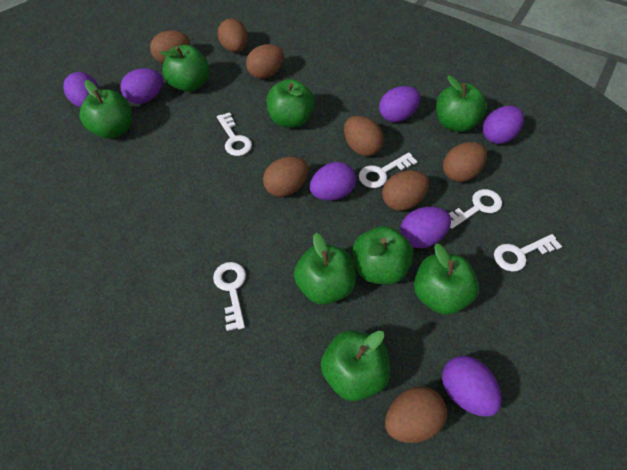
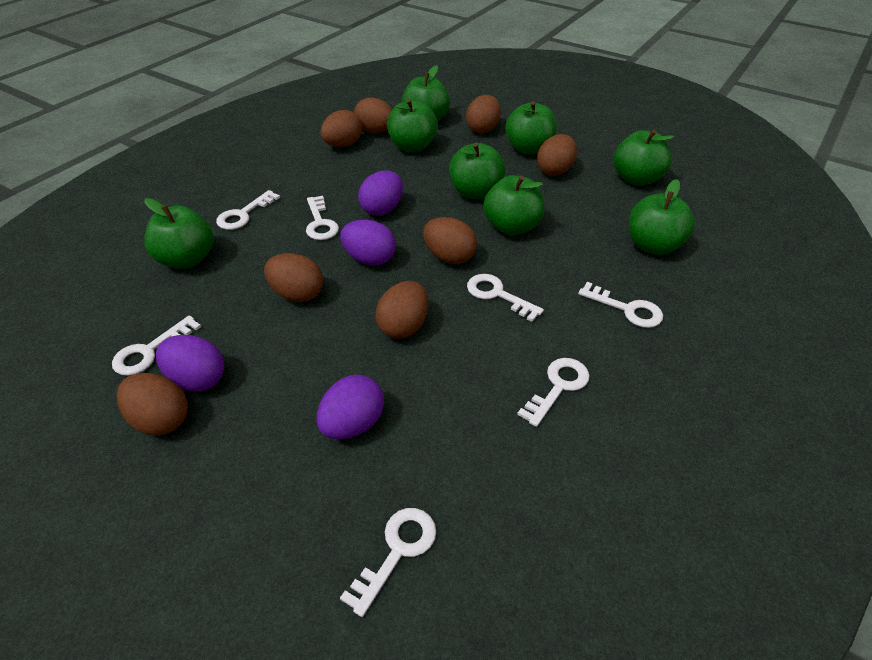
purple egg: [63,72,99,107] [120,68,163,104] [310,162,356,201] [379,86,420,122] [400,207,451,248] [442,356,502,417] [483,106,524,144] = 7 -> [156,335,224,392] [316,375,384,439] [340,220,396,266] [358,170,403,216] = 4
white key: [213,262,246,331] [217,112,252,156] [359,152,417,188] [449,189,502,229] [494,234,562,272] = 5 -> [112,316,201,376] [216,190,280,230] [306,196,339,240] [340,508,436,617] [467,274,544,322] [517,358,590,427] [578,282,663,328] = 7

